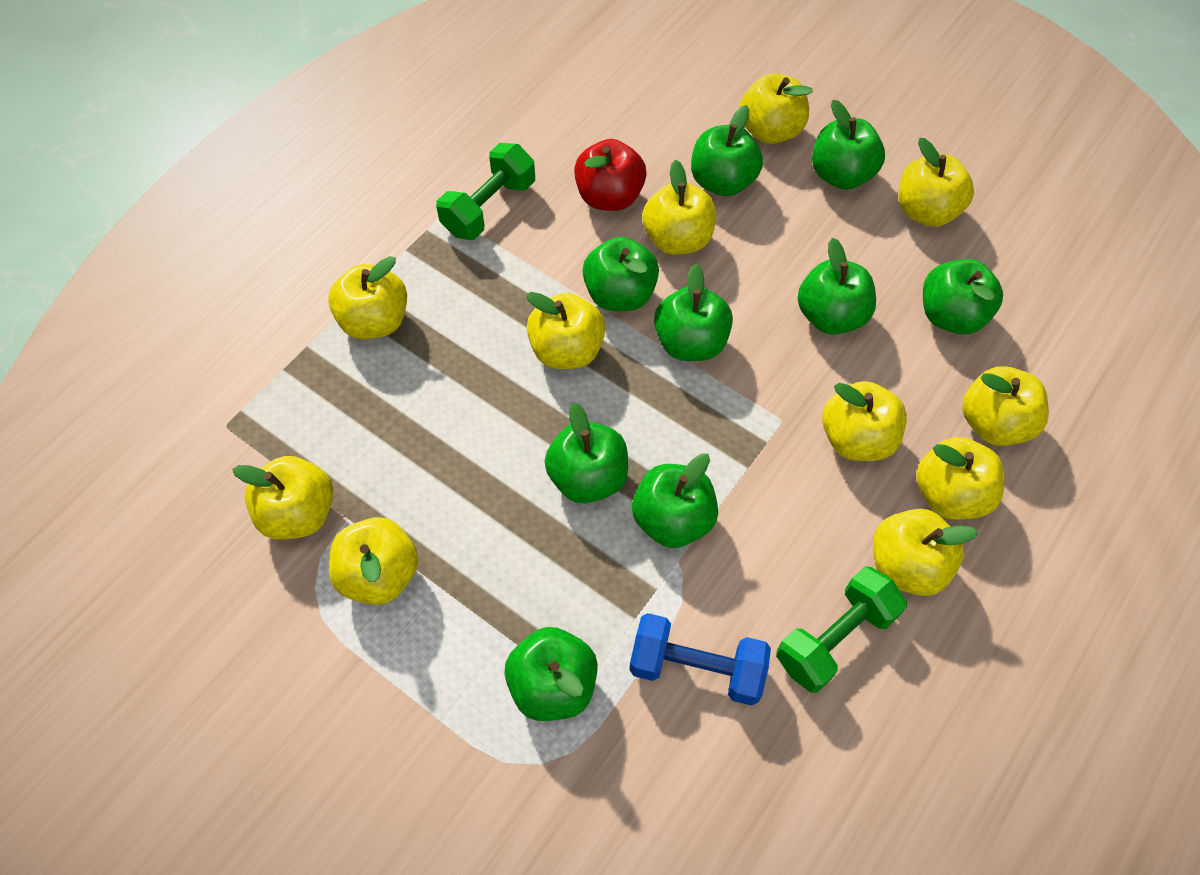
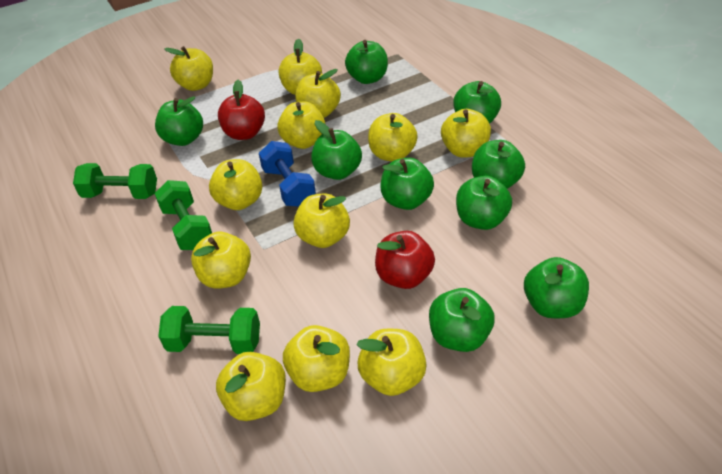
green dumbbell: [436,143,535,240] [776,567,907,693] = 2 -> [73,163,157,199] [154,180,212,250] [158,306,260,354] = 3
red apple: [574,139,647,211] = 1 -> [218,80,265,140] [375,231,435,289] = 2
yellow apple: [232,456,333,540] [328,256,407,339] [329,517,419,605] [526,292,606,369] [642,160,716,255] [740,73,813,144] [822,381,907,461] [873,509,978,596] [898,138,974,227] [916,437,1004,520] [962,366,1049,446] = 11 -> [164,46,213,91] [191,232,251,288] [209,159,262,210] [216,352,286,421] [277,102,325,149] [279,38,322,95] [283,325,350,392] [293,194,350,248] [295,69,341,118] [356,329,427,396] [368,113,418,162] [441,109,491,158] = 12

